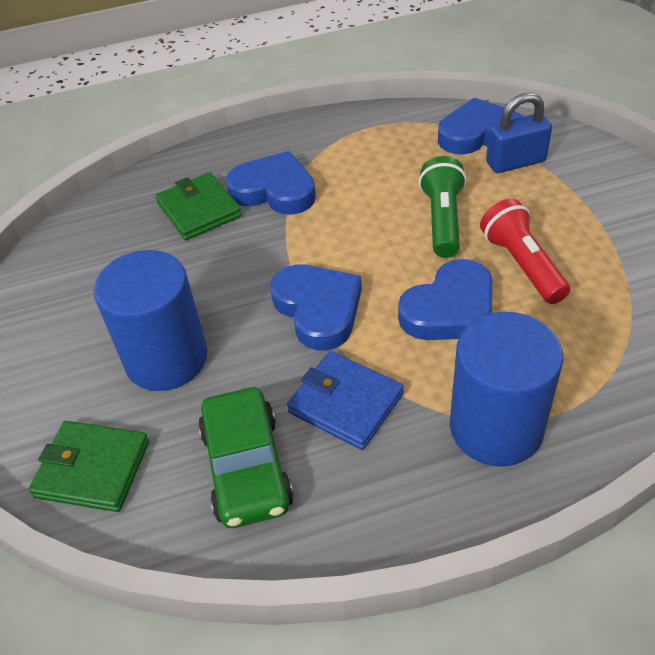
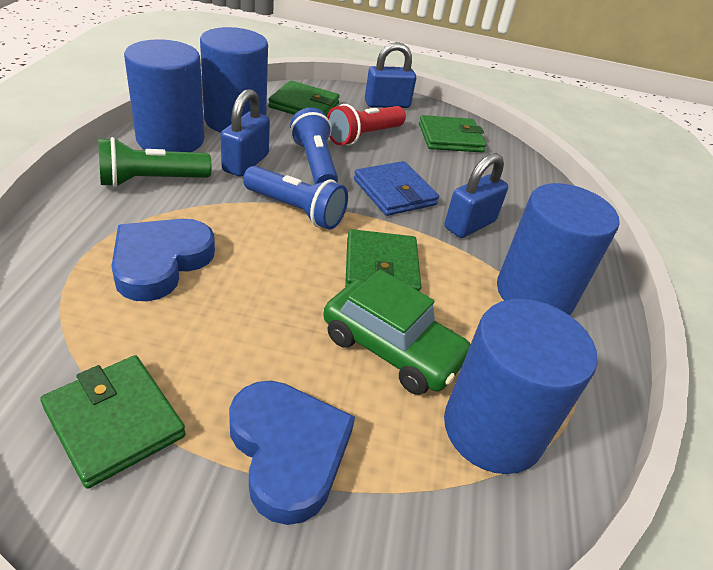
blue cylinder: [94,250,208,391] [450,312,564,467] = 2 -> [124,39,204,152] [200,27,268,133] [444,299,597,474] [497,183,619,315] = 4
blue flashlight: none = 0 -> [243,166,348,230] [290,108,338,184] = 2
blue heart: [226,151,316,215] [270,265,362,350] [398,259,492,340] [438,97,524,155] = 4 -> [111,219,215,301] [229,381,355,525] = 2
blue padlock: [486,93,552,173] = 1 -> [221,89,270,177] [365,42,416,108] [444,153,508,238] = 3
green wallet: [29,421,149,512] [155,172,242,240] = 2 -> [40,355,186,489] [268,80,340,116] [345,229,421,292] [419,115,486,152] = 4

